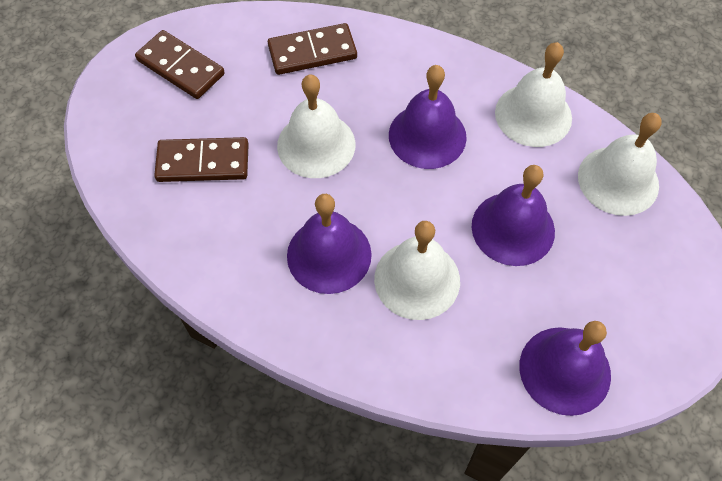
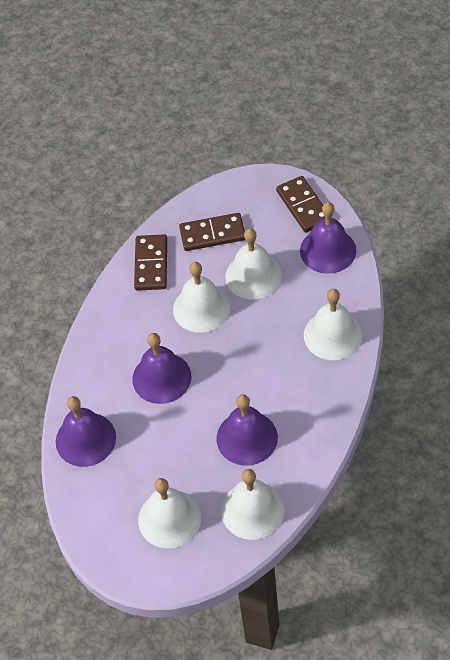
white bell: [277,74,355,178] [374,221,460,320] [495,42,572,147] [578,113,662,216] = 4 -> [138,478,201,549] [173,262,230,333] [221,469,285,540] [225,228,282,299] [304,289,363,360] = 5

